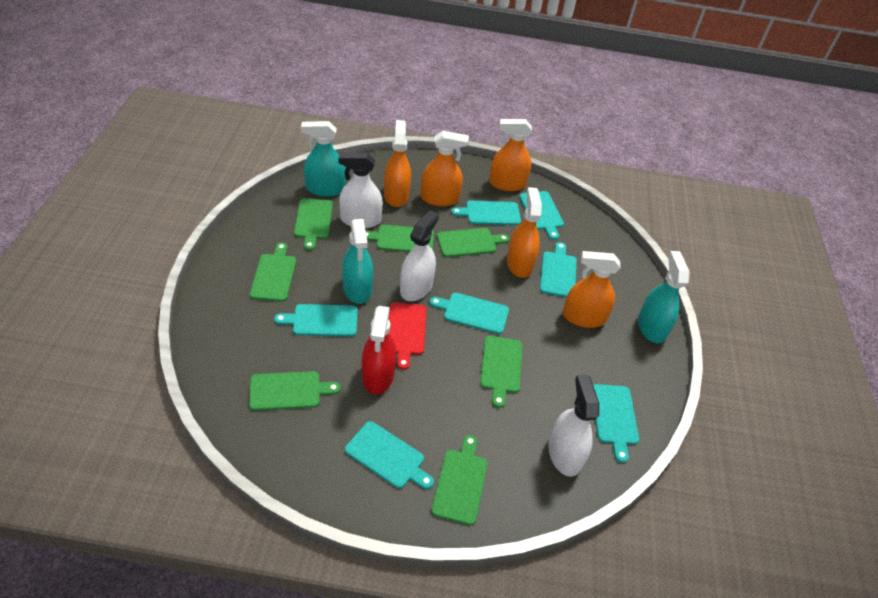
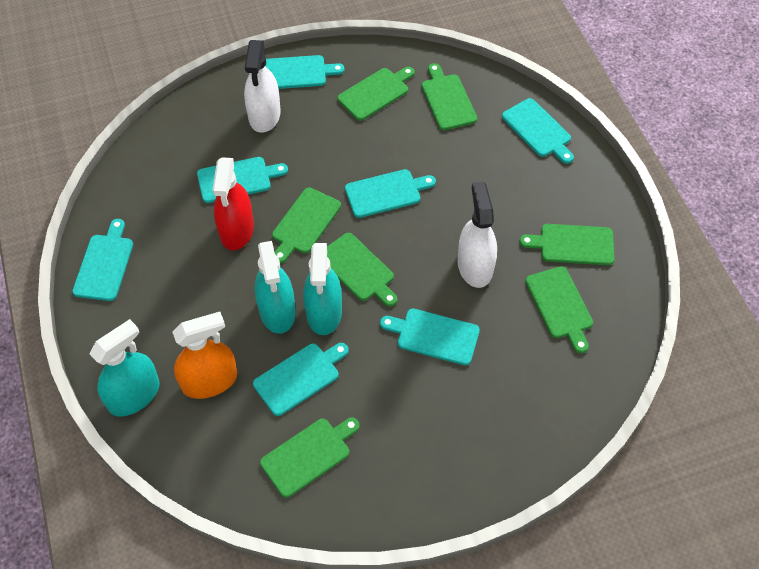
orange spray bottle: [384,120,411,207] [421,131,469,206] [489,119,532,191] [507,187,542,278] [563,251,620,328] = 5 -> [172,312,237,399] = 1
red cutting board: [388,302,427,370] = 1 -> none = 0
white spray bottle: [338,153,383,228] [400,210,439,301] [548,375,599,477] = 3 -> [244,40,281,133] [458,182,497,288] = 2

